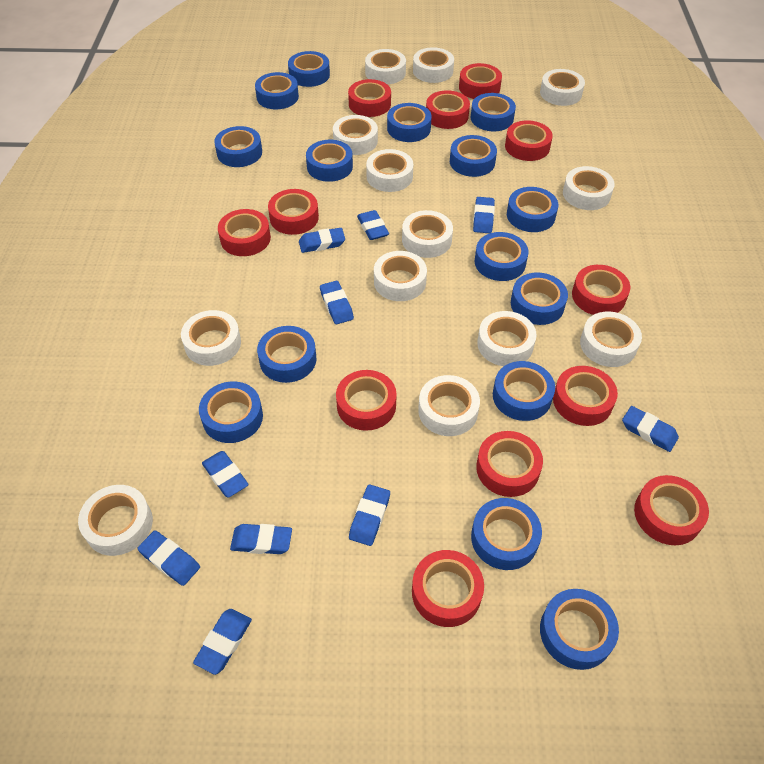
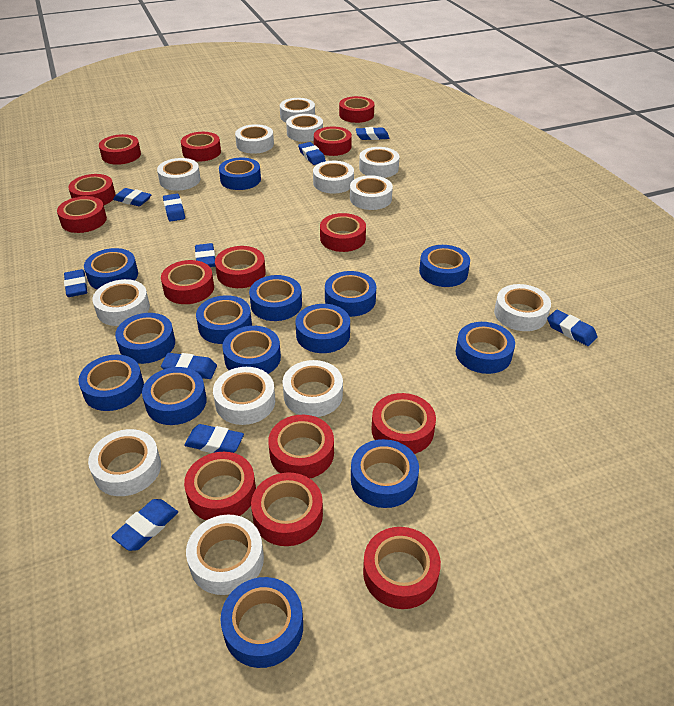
blue tape: [199,382,263,443] [214,126,262,167] [255,72,299,109] [257,326,316,383] [288,51,330,87] [306,140,353,182] [387,103,432,142] [450,135,497,177] [471,93,516,131] [471,498,542,570] [474,232,529,281] [493,361,555,421] [507,187,558,232] [511,273,568,325] [540,589,619,670] = 15 -> [78,355,144,411] [84,248,138,289] [115,313,175,364] [142,367,207,425] [196,295,252,344] [219,158,261,190] [221,577,303,668] [222,326,281,374] [249,275,302,321] [295,304,350,353] [325,271,376,317] [351,439,419,508] [419,245,470,287] [456,322,515,374] = 14
red tape: [218,209,271,256] [268,189,319,235] [336,370,397,431] [348,79,391,117] [412,550,484,627] [426,90,470,129] [459,63,502,99] [476,431,543,497] [505,120,553,161] [553,366,618,426] [572,265,630,315] [634,475,709,545] = 12 -> [57,196,107,233] [68,174,116,205] [99,134,141,165] [161,260,214,304] [181,132,221,162] [184,452,256,520] [215,246,266,288] [251,472,323,546] [268,415,334,479] [314,127,352,156] [320,213,366,252] [339,96,374,123] [363,527,441,609] [372,393,436,454] = 14

